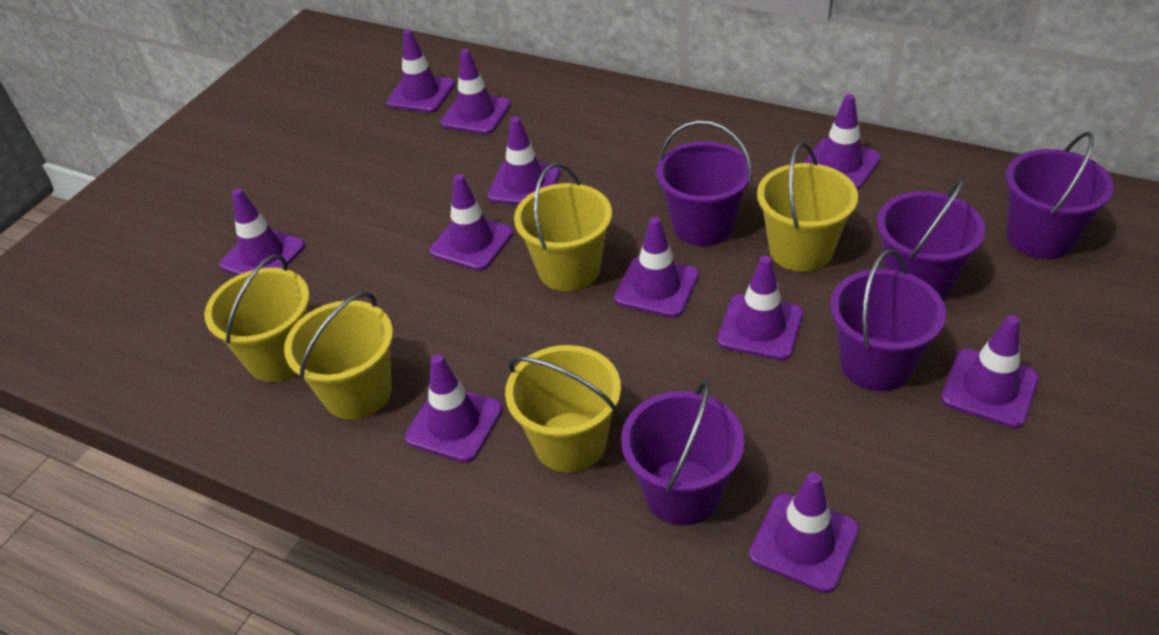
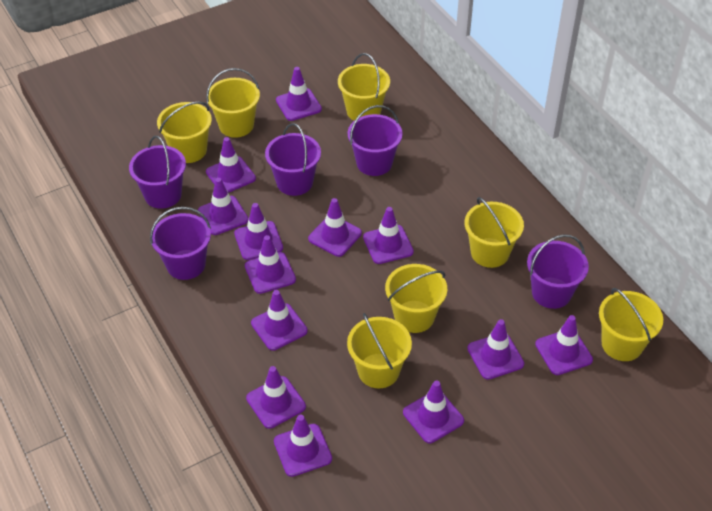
purple traffic cone: [219,189,305,275] [386,30,455,113] [404,354,503,462] [430,174,513,271] [440,49,511,134] [487,116,561,205] [614,216,699,318] [717,256,803,360] [749,472,859,593] [803,94,881,189] [941,315,1039,428] = 11 -> [198,178,248,235] [206,137,256,193] [234,203,283,260] [245,235,296,294] [246,366,306,429] [251,290,308,351] [274,415,332,477] [276,67,322,121] [308,198,362,257] [363,207,414,264] [403,381,464,443] [467,319,524,380] [535,315,593,375] = 13
yellow bucket: [204,254,310,382] [284,292,393,420] [505,345,621,473] [514,163,612,291] [757,142,858,272] = 5 -> [157,101,212,163] [206,68,260,138] [338,53,390,121] [347,313,412,388] [385,264,447,333] [464,197,524,268] [599,288,663,361] = 7

